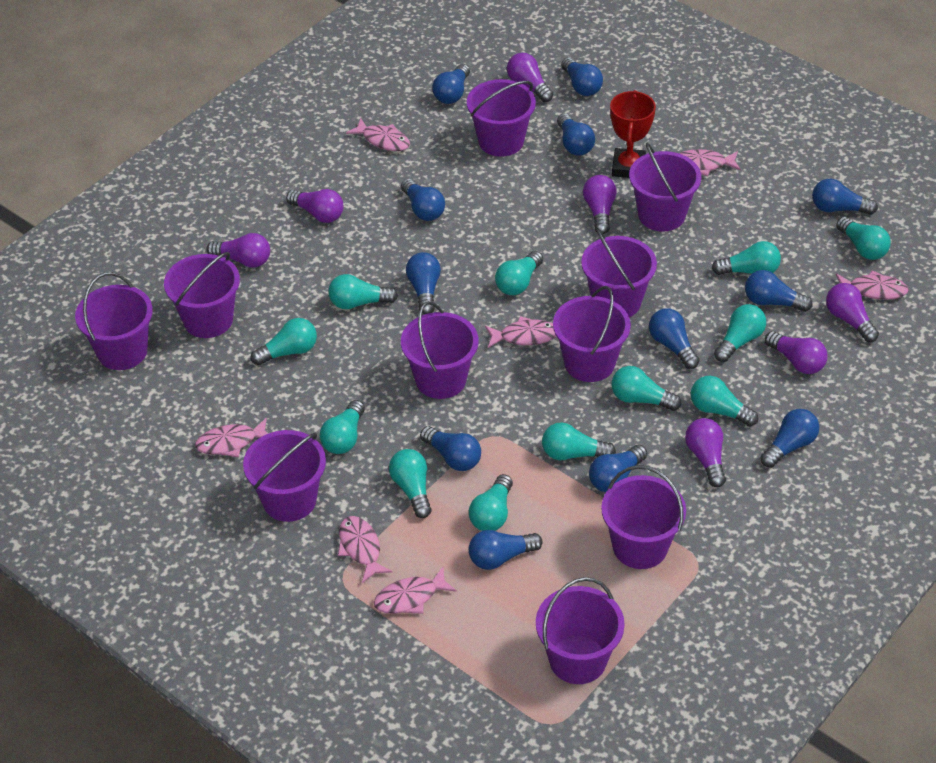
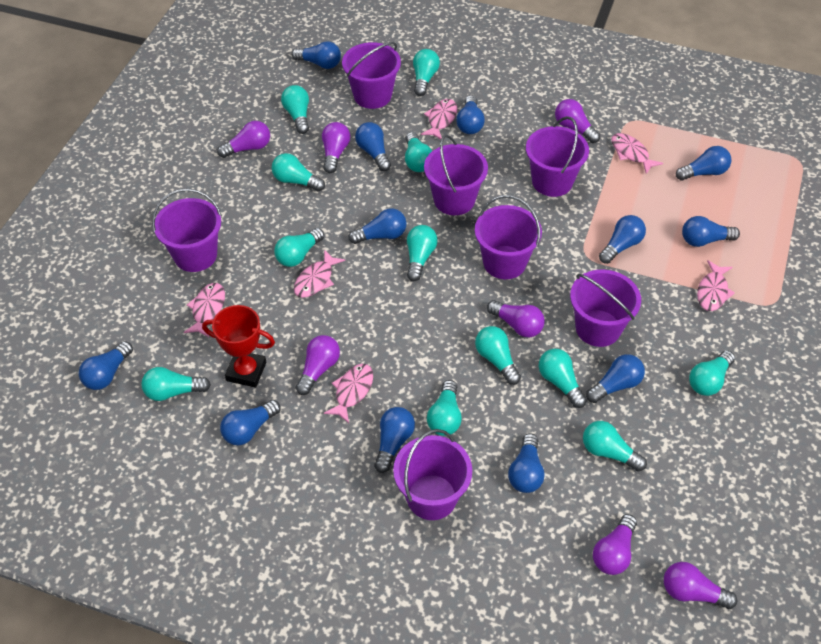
pink fish: [195,418,268,457] [338,516,392,583] [346,118,410,151] [374,567,457,614] [485,316,556,348] [679,149,741,176] [836,270,909,300] = 7 -> [184,283,225,337] [294,249,345,298] [324,364,373,423] [421,99,457,139] [611,133,663,174] [697,260,735,311] = 6
purple bucket: [75,272,153,370] [164,252,240,338] [243,430,326,522] [401,301,479,399] [467,79,536,157] [536,577,625,684] [553,286,631,382] [581,229,657,317] [601,465,686,569] [629,143,701,232] = 10 -> [152,188,222,272] [342,42,401,109] [393,429,472,520] [424,134,488,215] [475,195,542,279] [526,116,589,197] [570,269,641,347] = 7

